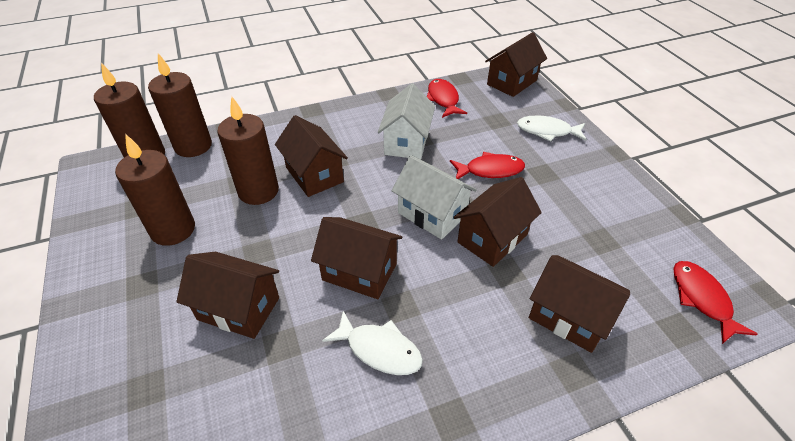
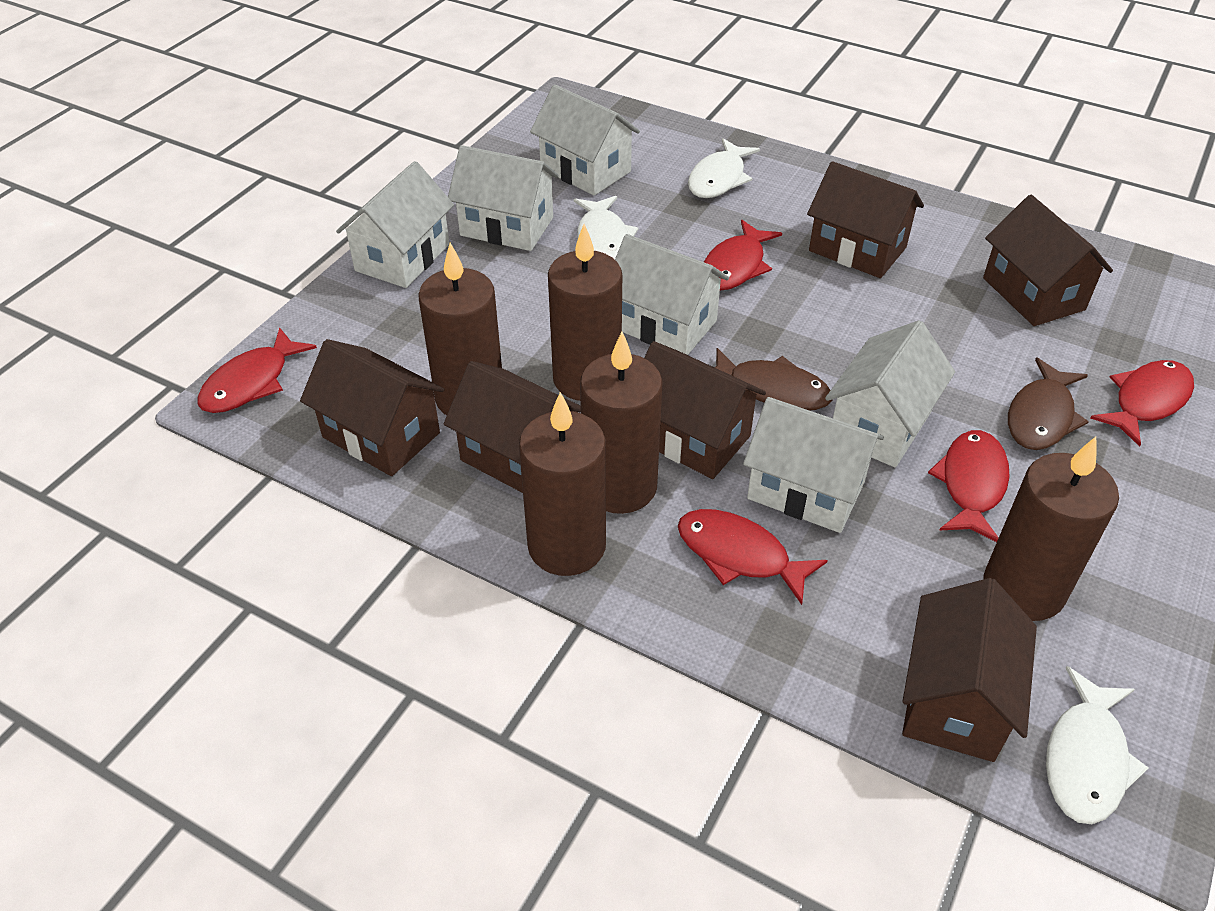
brown candle: [94,63,165,158] [115,134,195,246] [148,53,212,157] [217,96,279,205] = 4 -> [419,243,502,415] [519,392,606,576] [548,224,622,401] [580,332,663,514] [983,437,1119,621] = 5
brown fish: none = 0 -> [715,348,833,411] [1008,358,1089,450] = 2
red fish: [426,79,467,118] [450,152,525,179] [673,261,758,344] = 3 -> [198,327,317,413] [678,509,828,605] [704,220,782,290] [928,430,1010,542] [1090,360,1194,447] = 5
white fish: [322,311,423,375] [517,116,587,142] = 2 -> [574,196,638,259] [688,138,760,198] [1046,666,1148,824] = 3
white house: [378,83,435,159] [392,155,477,240] = 2 -> [336,161,454,288] [448,145,559,251] [530,85,640,196] [615,234,729,355] [743,397,884,533] [825,320,955,467] = 6

